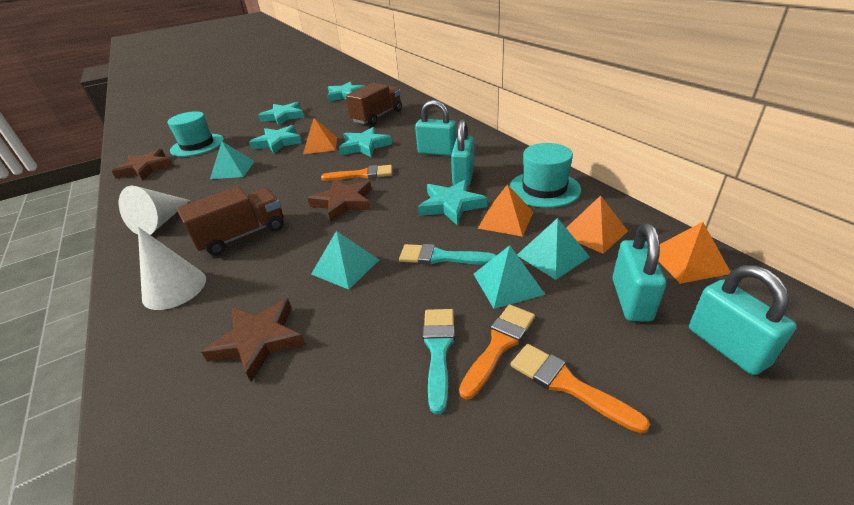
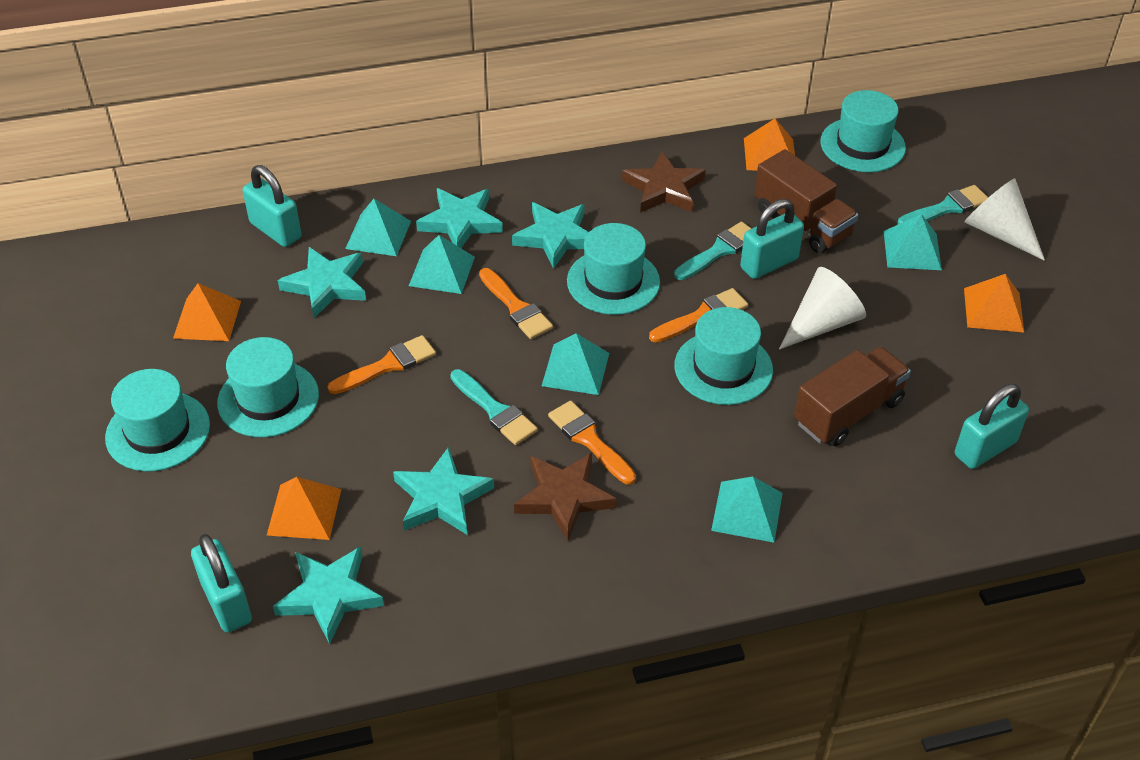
brown star: [112,149,173,181] [201,298,305,382] [307,179,372,222] = 3 -> [514,453,617,540] [622,151,705,213] = 2
orange brush: [321,165,392,181] [459,304,535,399] [511,344,650,433] = 3 -> [328,335,436,394] [479,268,553,339] [548,401,636,485] [649,288,748,342] = 4
turquoise brush: [399,244,496,265] [423,309,455,414] = 2 -> [450,369,538,445] [674,222,752,280] [898,185,988,224] = 3
turquoise hat: [167,111,224,157] [509,143,581,208] = 2 -> [105,369,210,472] [217,337,319,437] [567,223,660,315] [674,307,773,405] [820,90,906,172] = 5
turquoise pyramid: [210,142,255,179] [311,231,379,289] [473,245,546,309] [517,218,590,280] = 4 -> [345,199,411,256] [409,235,475,294] [542,333,609,395] [711,477,783,543] [884,214,942,270] = 5

